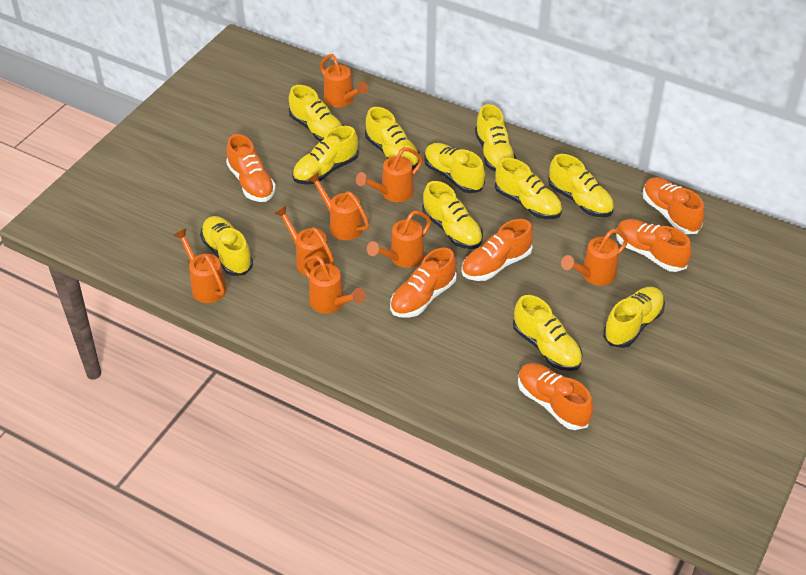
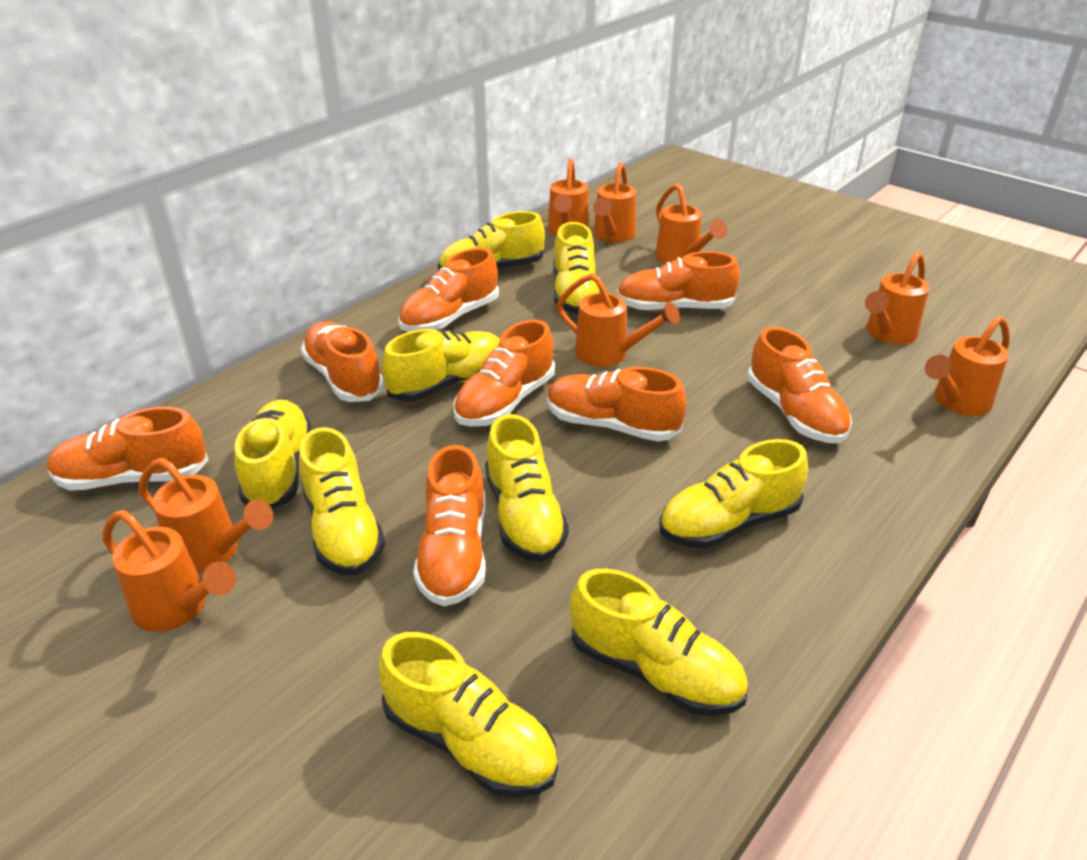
orange shoe: [226,134,276,202] [390,248,457,318] [461,219,533,281] [518,363,593,430] [616,219,692,272] [643,177,705,234] = 6 -> [47,407,209,491] [301,321,384,402] [398,248,499,332] [413,445,486,606] [453,320,555,427] [547,367,686,441] [617,251,740,311] [748,327,852,443] = 8
yellow shoe: [200,216,253,276] [289,85,344,142] [292,126,359,185] [365,107,420,170] [422,181,483,249] [424,143,485,193] [475,104,516,172] [495,158,562,219] [513,295,583,371] [548,154,614,217] [603,287,665,348] = 11 -> [234,400,312,509] [299,427,385,576] [378,632,558,798] [382,329,500,401] [438,211,545,271] [485,414,569,562] [553,222,601,314] [570,569,748,716] [659,439,808,549] = 9

